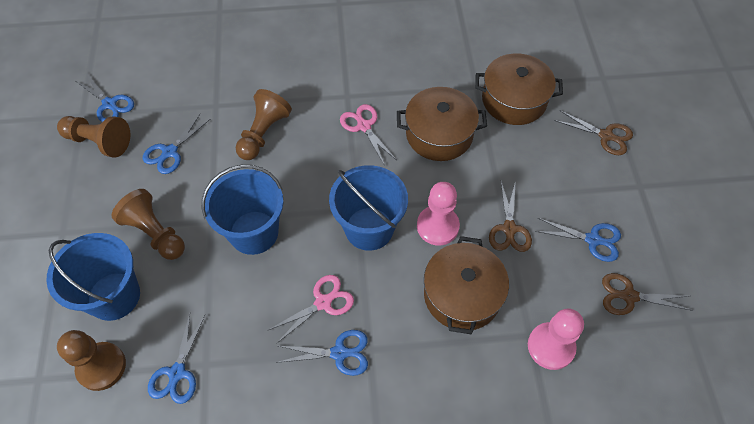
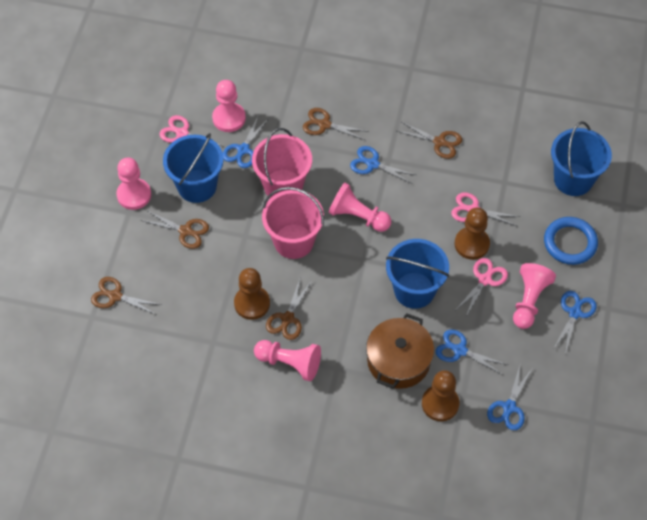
blue ring: none = 0 -> [544,217,598,265] = 1
brown pawn: [57,116,130,158] [57,330,126,391] [112,189,185,260] [235,89,292,160] = 4 -> [234,268,270,320] [422,370,459,421] [455,208,490,260] = 3
brown pot: [397,87,487,161] [424,236,509,334] [475,54,563,125] = 3 -> [366,313,434,389] = 1
brown scissors: [489,180,532,252] [555,110,633,155] [602,273,693,315] = 3 -> [91,277,162,315] [141,210,209,249] [266,279,312,340] [303,108,369,140] [397,122,462,159] = 5
pink bucket: none = 0 -> [252,128,312,198] [262,187,324,259] = 2
pink pawn: [417,182,460,246] [528,309,584,370] = 2 -> [116,158,151,210] [212,80,246,132] [254,340,321,381] [328,183,391,232] [513,263,556,329] = 5
pink scissors: [267,275,354,344] [340,104,396,164] = 2 -> [159,115,224,147] [451,192,520,227] [456,258,508,316] = 3

